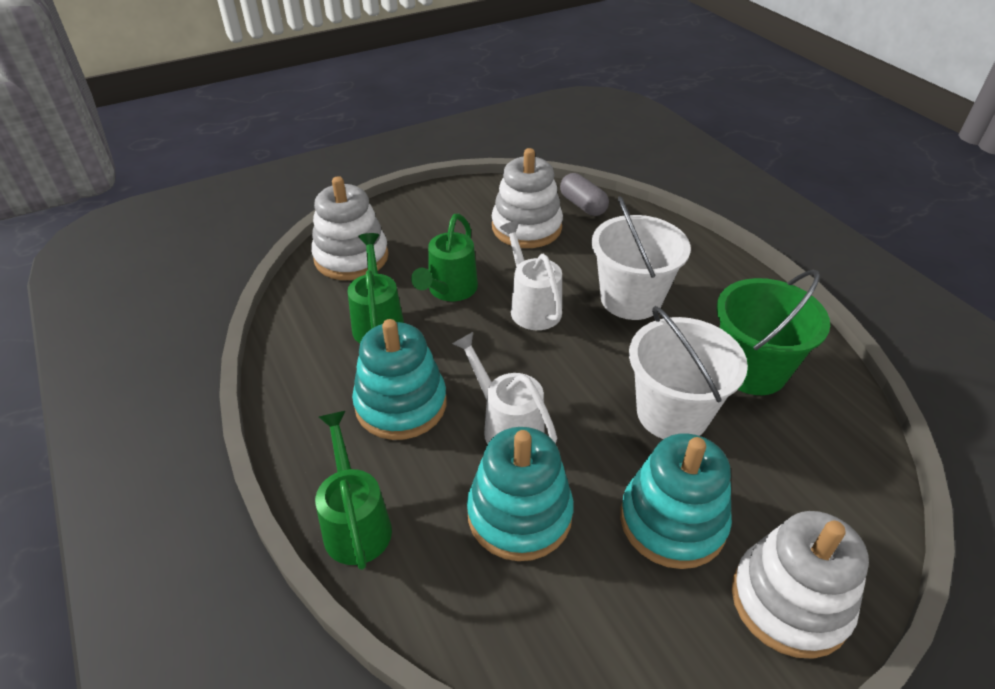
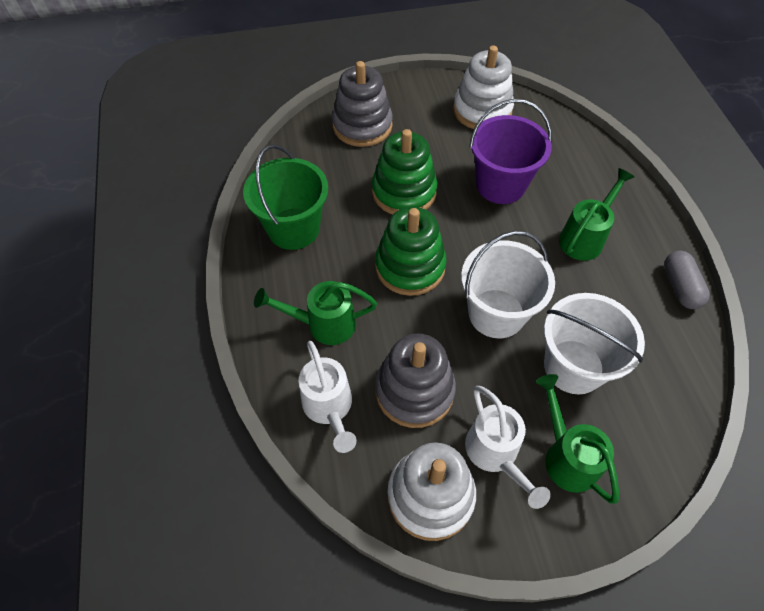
green stacking toy: none = 0 -> [372,129,437,214] [375,207,447,296] = 2
grey stacking toy: none = 0 -> [332,61,393,147] [375,333,456,428] = 2
purple bucket: none = 0 -> [469,99,552,204] = 1
turquoise stacking toy: [352,319,447,440] [467,427,574,561] [620,433,732,569] = 3 -> none = 0
white stacking toy: [311,176,389,280] [492,148,563,248] [732,511,869,659] = 3 -> [388,443,476,541] [453,45,514,129] = 2

